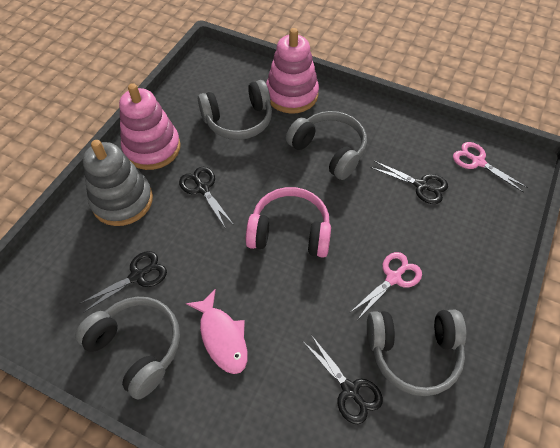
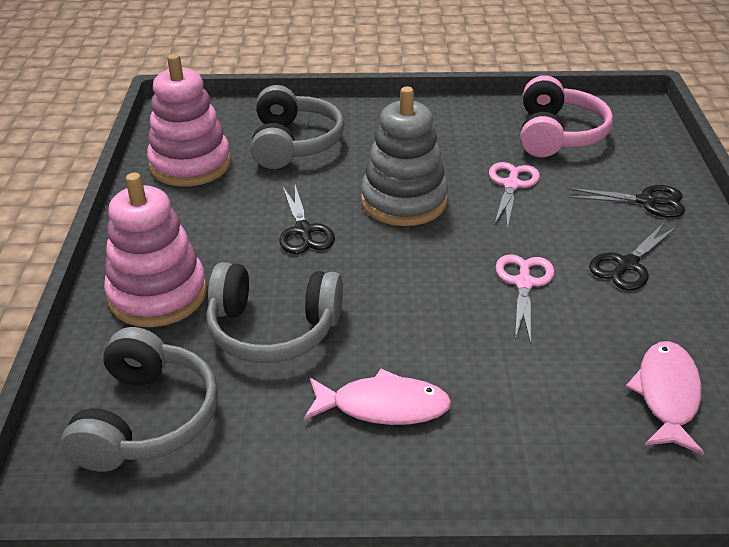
black scissors: [79,251,167,312] [179,167,234,227] [304,335,383,424] [370,161,448,204] = 4 -> [279,185,335,254] [568,185,685,218] [589,223,676,290] = 3
grey headphones: [75,297,180,400] [198,80,272,140] [286,111,367,180] [367,310,466,396] = 4 -> [61,327,218,472] [206,262,343,363] [251,85,344,169] = 3
pink fish: [186,289,248,374] = 1 -> [304,369,452,425] [626,341,704,455] = 2

